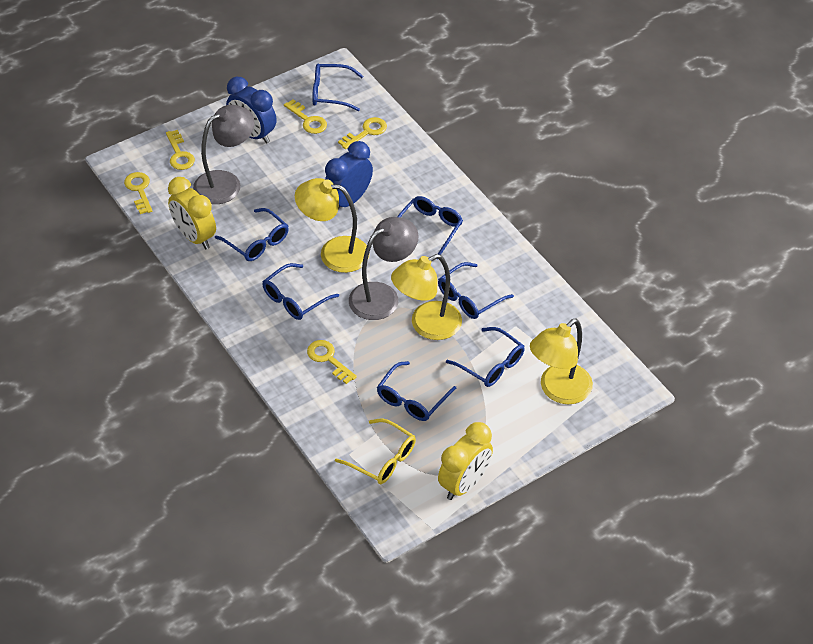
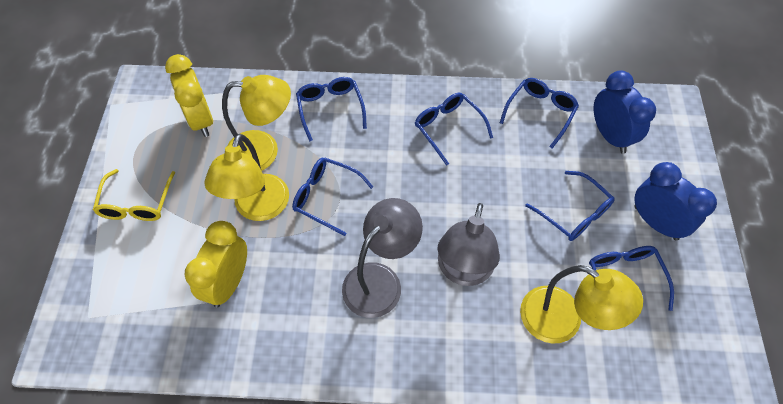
blue glasses: [215,208,289,261] [262,263,339,320] [312,64,363,111] [377,361,456,421] [397,196,463,260] [438,262,514,319] [446,327,525,387] = 7 -> [292,158,373,236] [296,77,367,141] [415,93,493,166] [500,78,579,148] [525,171,614,241] [589,246,674,311] = 6
yellow key: [124,172,152,214] [166,130,195,170] [284,99,327,134] [307,340,357,384] [338,117,387,149] = 5 -> none = 0

